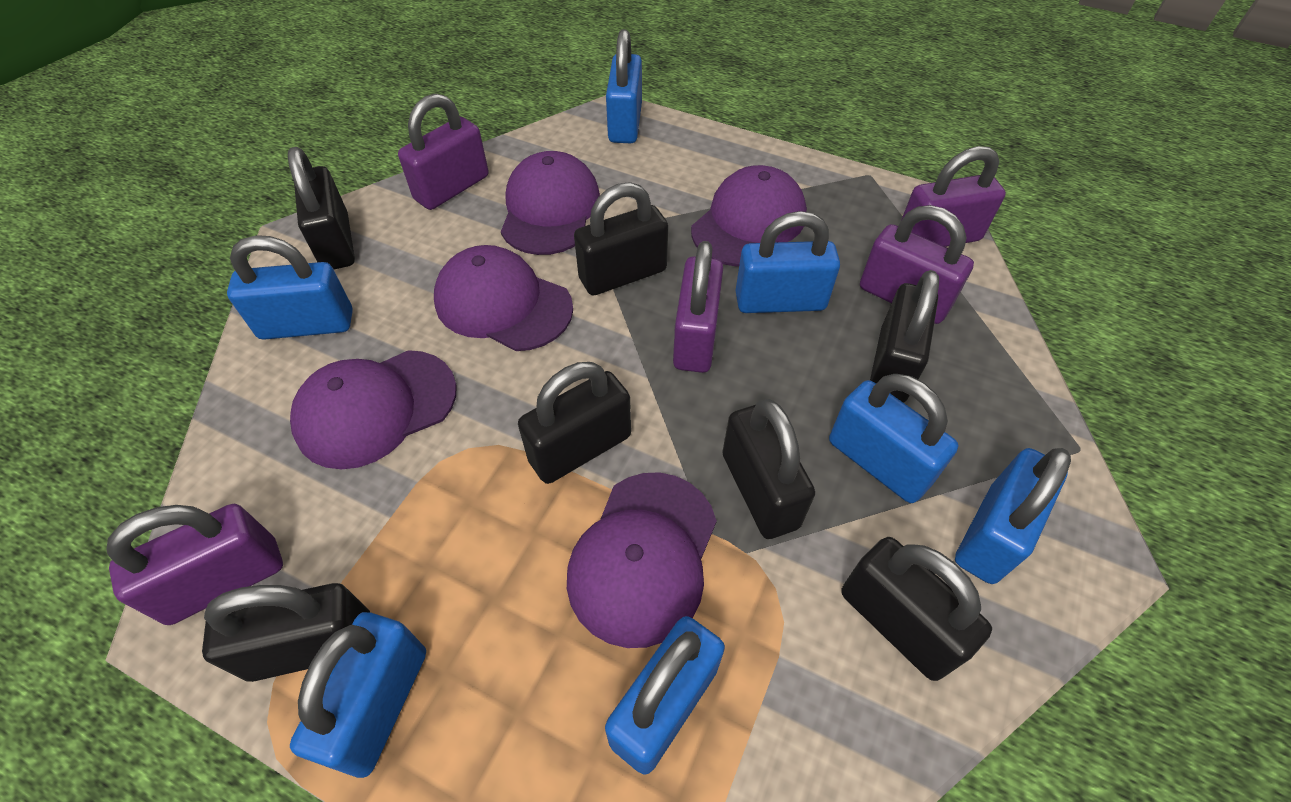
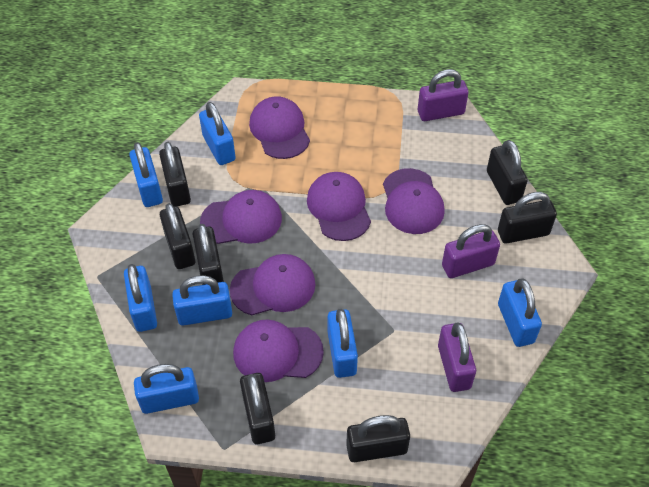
purple cap: [290,350,457,469] [434,245,573,351] [501,151,600,255] [567,472,717,648] [691,165,807,267] = 5 -> [200,190,282,244] [230,254,316,315] [233,319,324,382] [249,96,310,159] [307,172,371,241] [383,168,445,234] = 6
purple padlock: [107,504,283,625] [398,93,489,210] [673,241,723,373] [860,205,974,324] [901,146,1006,247] = 5 -> [418,69,469,121] [438,322,476,392] [442,224,500,278] = 3

